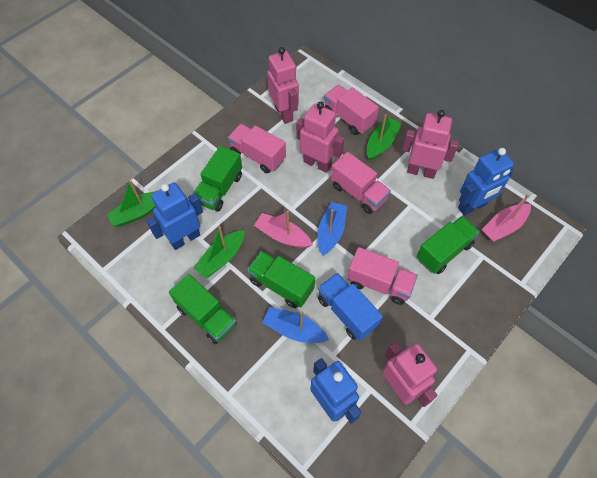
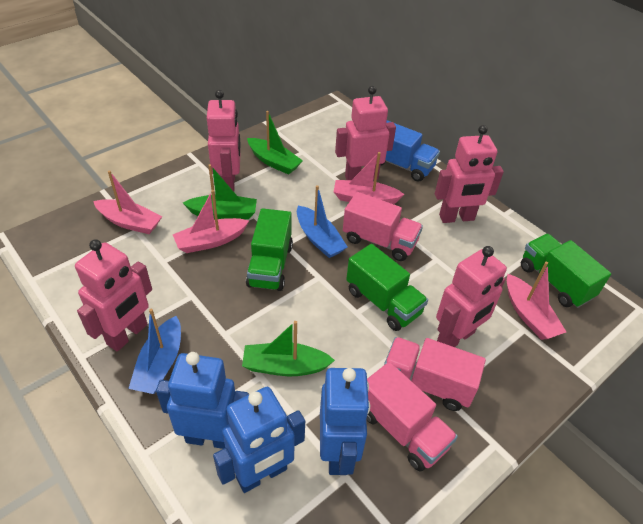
green truck: [169,274,237,344] [193,146,242,211] [247,251,315,308] [417,216,480,274] = 4 -> [246,208,293,291] [346,244,428,331] [521,234,611,308] = 3
pink boat: [254,211,313,248] [482,194,531,242] = 2 -> [93,170,162,234] [173,190,249,253] [334,152,405,204] [507,261,566,340] = 4
pink robot: [267,47,299,124] [296,101,345,173] [382,341,437,407] [402,110,459,179] = 4 -> [75,239,152,352] [207,90,241,191] [335,86,396,180] [435,125,504,223] [436,246,507,347] = 5
pink truck: [228,124,286,173] [324,85,379,135] [331,152,391,214] [347,247,418,305] = 4 -> [343,192,423,261] [366,362,458,472] [384,337,486,411] = 3

